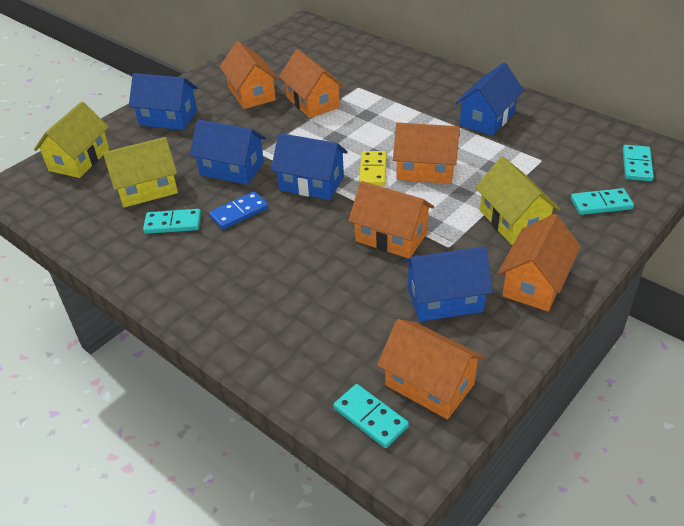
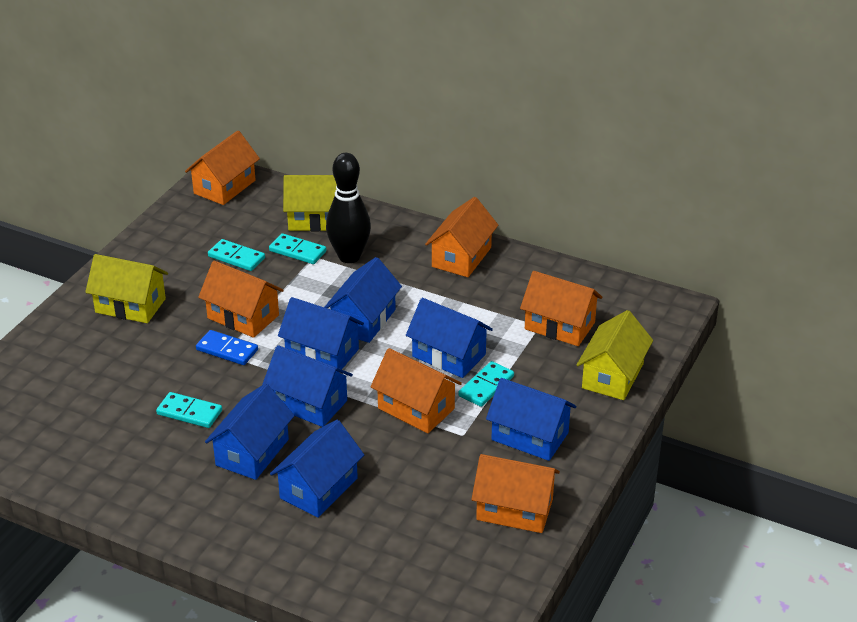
black bowling pin: none = 0 -> [326,153,371,263] = 1
blue house: [129,73,198,130] [190,119,266,185] [271,133,348,200] [403,246,493,322] [455,63,524,136] = 5 -> [205,384,295,480] [262,345,353,427] [270,420,364,518] [278,297,364,373] [324,257,402,343] [406,298,493,378] [486,378,576,461] = 7
yellow domino: [359,151,387,186] = 1 -> none = 0

